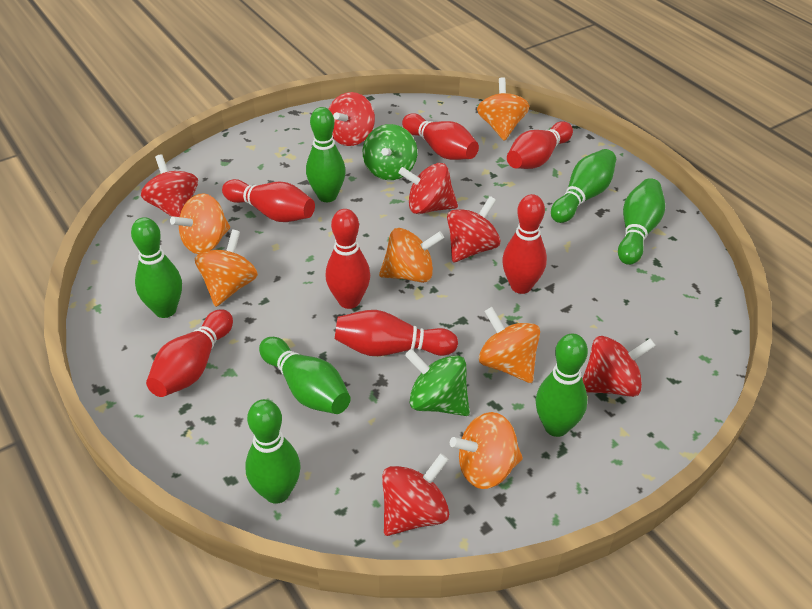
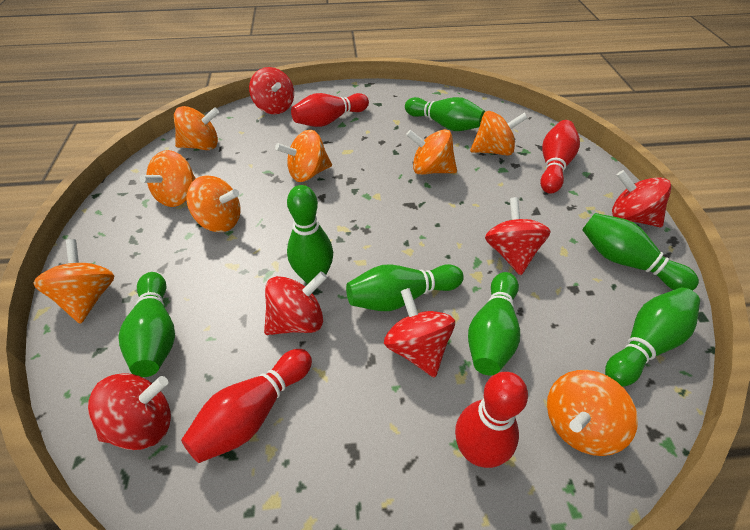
green spinning top: [363,124,417,180] [405,349,470,416] = 2 -> none = 0
orange spinning top: [170,193,230,254] [195,229,258,307] [379,228,444,283] [450,412,523,489] [477,77,529,141] [479,307,540,383] = 6 -> [33,239,114,324] [140,150,196,207] [174,106,219,150] [186,175,240,232] [275,130,332,182] [406,129,457,175] [470,111,527,155] [547,370,638,456] = 8
red bowling pin: [146,309,233,397] [222,179,315,222] [325,209,370,309] [335,310,458,356] [402,113,479,160] [502,194,547,294] [507,121,573,169] = 7 -> [181,349,312,463] [291,93,369,127] [455,372,528,468] [540,120,580,194] = 4

